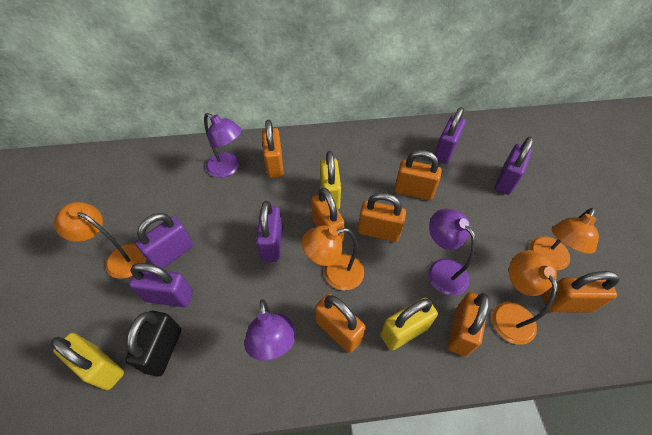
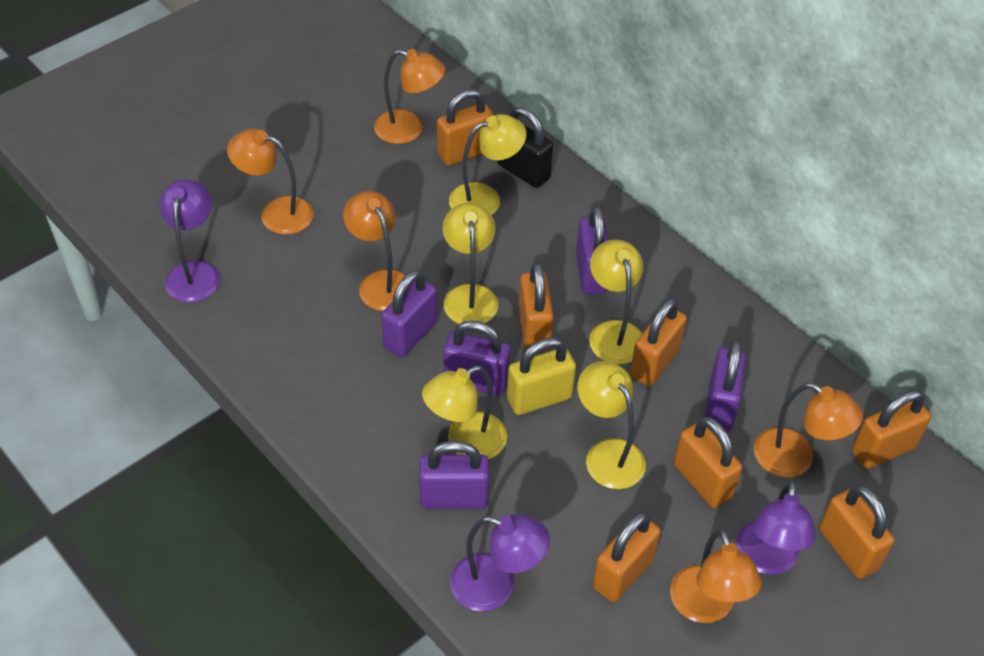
orange lamp: [54,202,147,279] [302,225,364,290] [492,250,558,345] [529,208,599,271] = 4 -> [227,129,314,235] [343,191,405,311] [374,49,445,144] [670,529,762,623] [754,383,863,477] = 5
yellow lamp: none = 0 -> [422,366,507,459] [443,203,498,324] [449,114,527,215] [577,361,646,489] [589,240,643,364] = 5
yellow padlock: [51,333,124,390] [320,151,341,209] [380,298,438,350] = 3 -> [507,338,576,415] = 1

